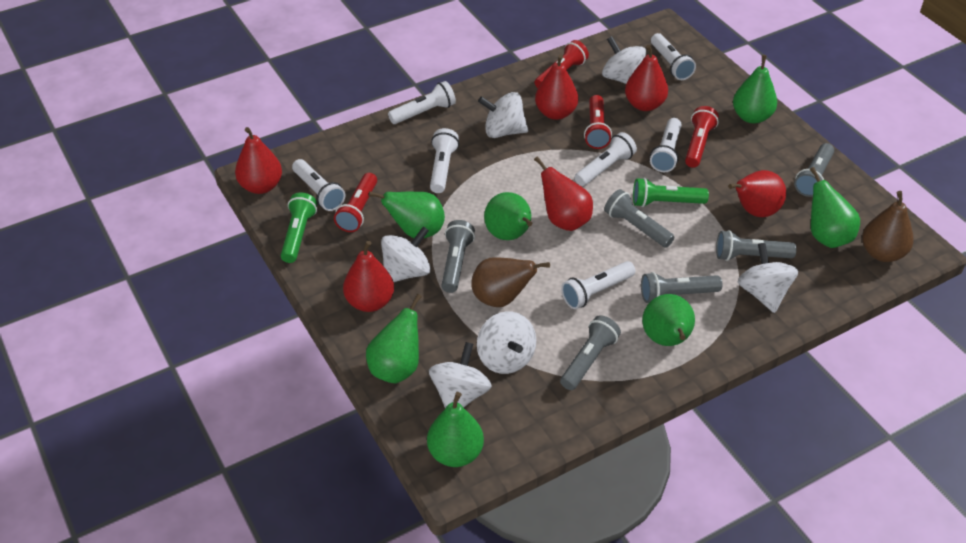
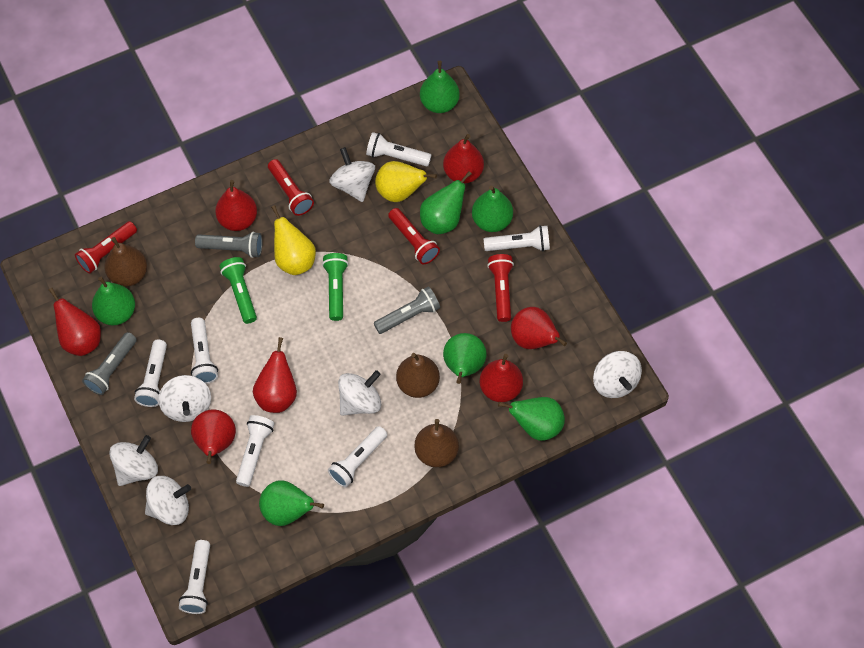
brown pear: [471,257,550,307] [862,191,914,262] = 2 -> [104,237,147,287] [396,353,440,398] [414,419,459,467] = 3
grey flashlight: [441,220,475,293] [560,315,621,390] [604,189,675,248] [641,272,723,303] [716,230,797,261] [794,143,834,197] = 6 -> [82,332,137,395] [195,232,262,258] [374,286,440,334] = 3
red pear: [235,127,282,194] [343,241,394,312] [534,156,593,231] [535,55,578,120] [625,45,668,111] [728,170,786,217] = 6 -> [49,288,101,356] [191,409,236,464] [215,180,257,231] [253,337,297,413] [443,134,484,184] [479,354,523,402] [511,307,567,349] = 7
yellow pear: none = 0 -> [271,205,316,275] [375,161,437,202] = 2

